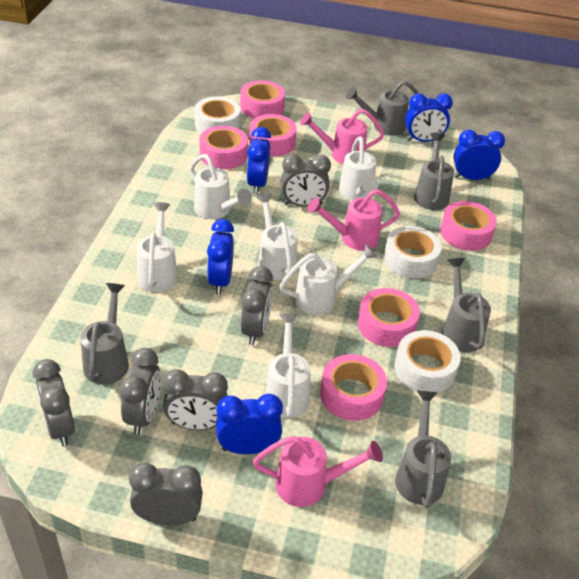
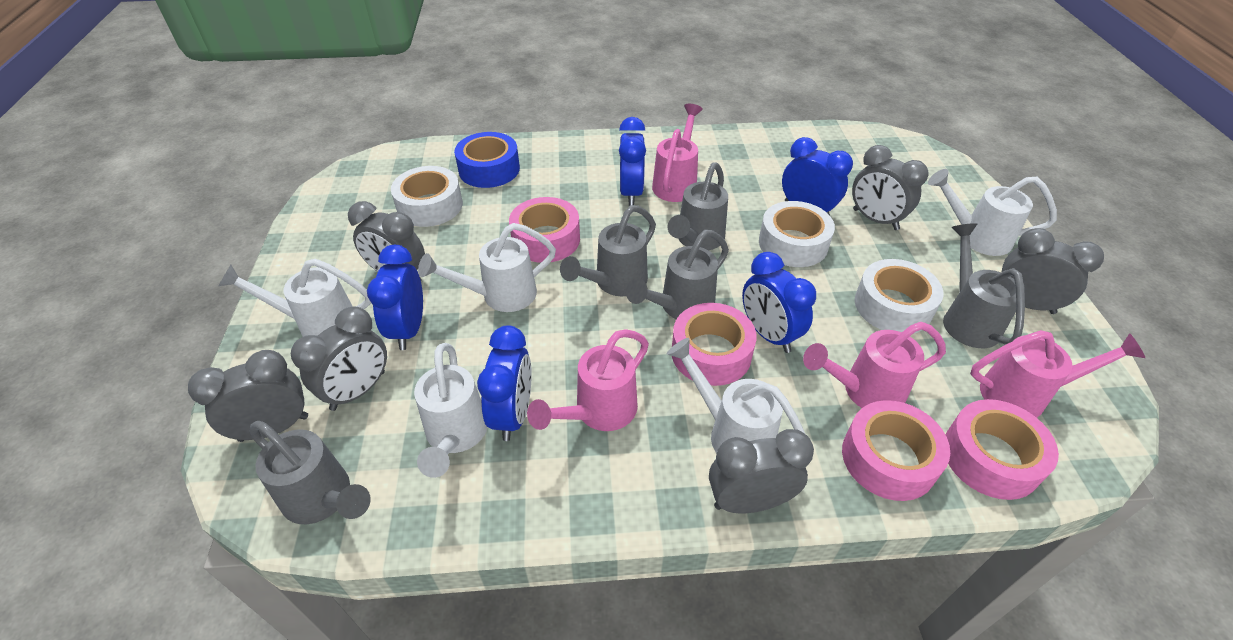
blue tape: none = 0 -> [454,132,520,188] = 1
pink tape: [199,126,248,169] [240,80,285,118] [249,114,297,156] [320,354,387,421] [358,288,420,347] [440,201,497,251] = 6 -> [509,197,580,263] [672,303,757,386] [842,400,950,501] [945,399,1059,500] = 4
pink watering can: [253,436,383,507] [300,109,384,164] [307,189,400,251] = 3 -> [527,329,649,431] [652,104,703,202] [803,322,946,408] [970,330,1145,418] = 4
white watering can: [137,202,178,292] [190,154,252,219] [256,193,297,280] [265,314,311,418] [280,244,378,315] [339,136,378,200] = 6 -> [219,259,371,337] [414,343,488,478] [418,223,556,312] [667,338,805,453] [928,169,1057,256] = 5

